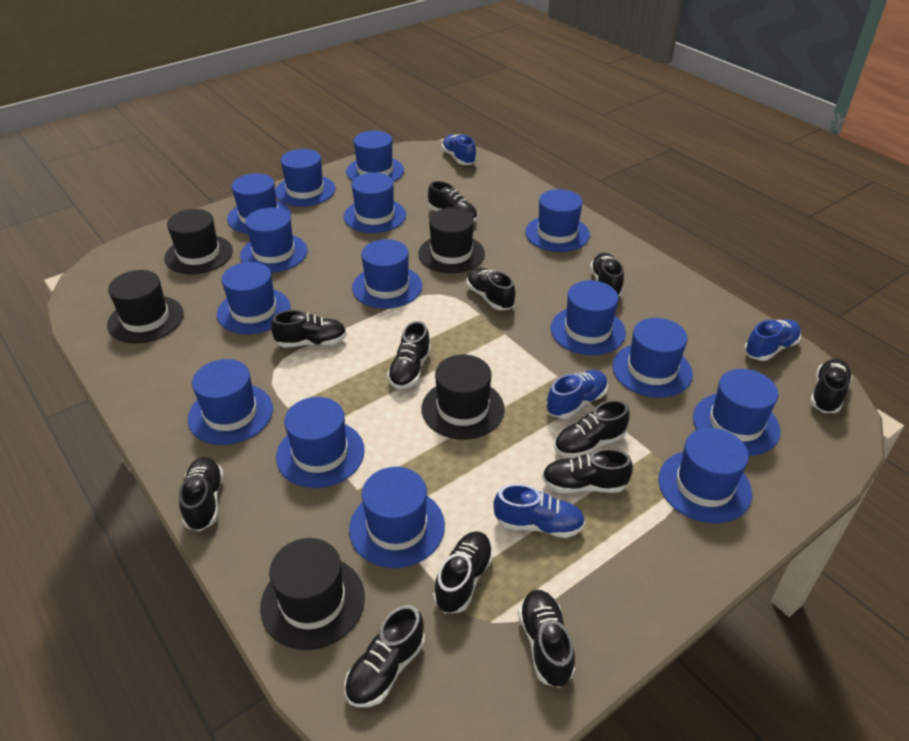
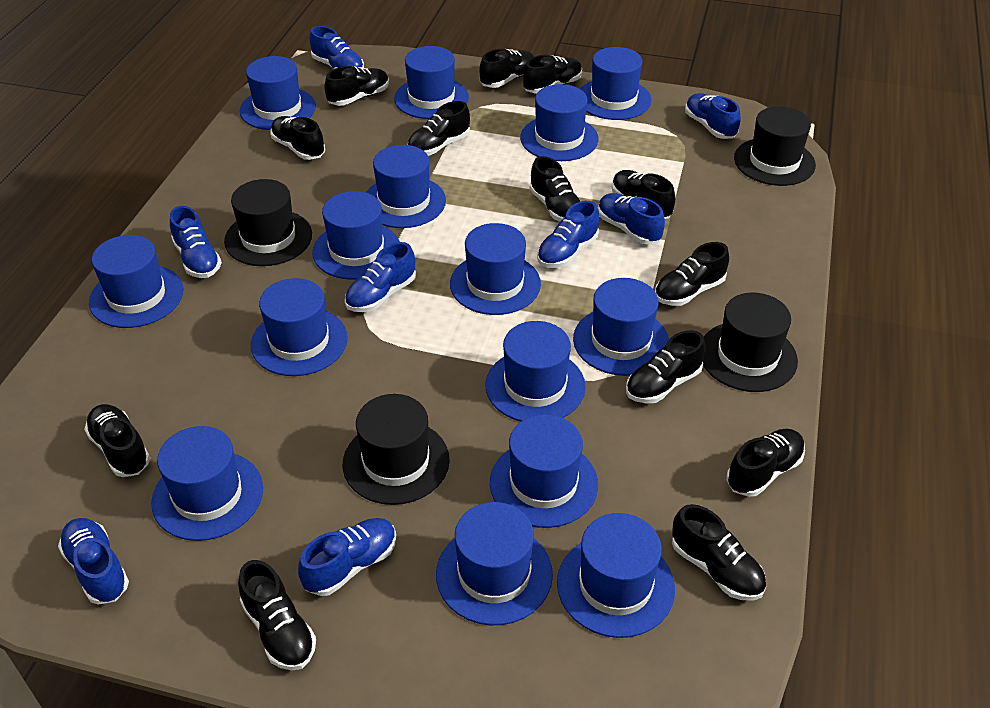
black hat: [107,270,184,343] [164,209,233,274] [260,538,365,650] [418,208,485,273] [422,355,505,440] = 5 -> [224,179,312,266] [343,394,450,505] [703,292,798,392] [734,106,816,186] = 4
black shoe: [179,457,223,531] [271,310,347,348] [344,605,425,707] [387,321,431,389] [428,181,477,222] [433,531,494,613] [467,267,515,310] [518,590,575,688] [542,448,633,493] [554,400,630,458] [590,253,624,296] [810,358,852,413] = 12 -> [84,404,150,477] [238,560,316,671] [270,116,325,160] [324,66,389,106] [408,101,470,156] [479,49,534,88] [523,55,582,94] [530,156,580,222] [612,170,675,219] [626,330,706,403] [655,242,729,306] [672,504,766,601] [726,429,805,497] = 13
blue shoe: [442,134,477,165] [493,484,585,538] [546,370,608,419] [744,319,801,361] = 4 -> [58,518,129,604] [170,206,222,278] [298,518,396,596] [309,26,364,69] [345,242,416,312] [537,201,599,268] [598,193,665,244] [685,93,741,139] = 8

